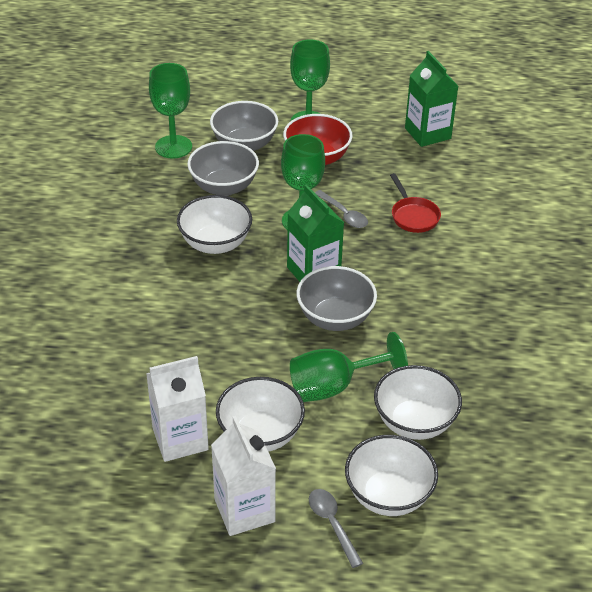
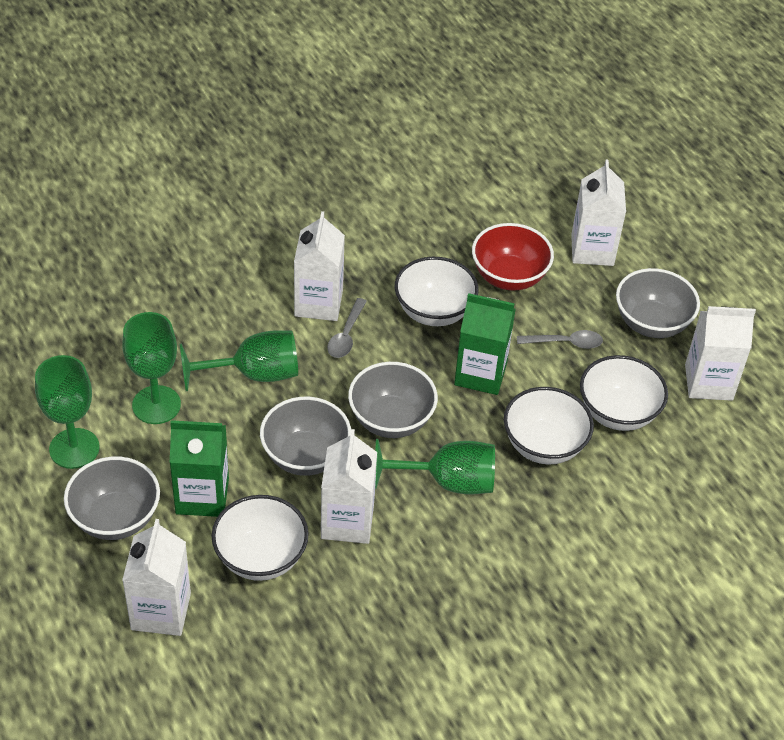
grey bowl: [187,141,259,196] [210,101,278,151] [296,266,377,331] = 3 -> [64,457,160,540] [260,397,351,476] [348,362,438,438] [616,268,700,338] = 4
red pan: [390,173,441,233] = 1 -> none = 0
white carton: [146,356,209,462] [211,416,276,536] = 2 -> [122,519,191,636] [294,211,345,321] [321,429,377,544] [571,160,626,266] [685,306,756,401] = 5

